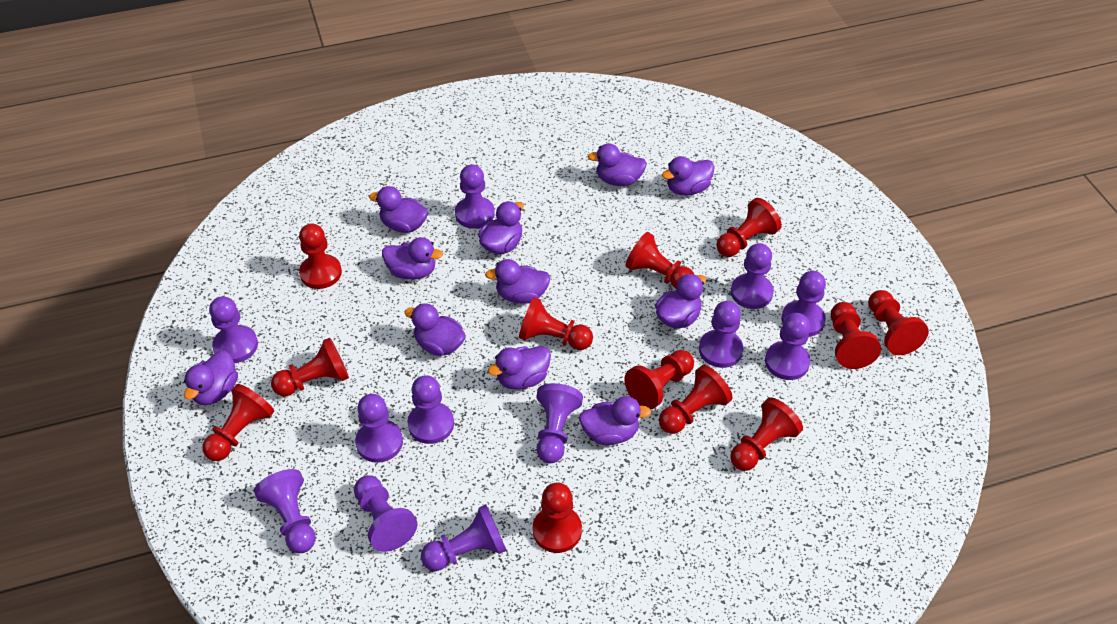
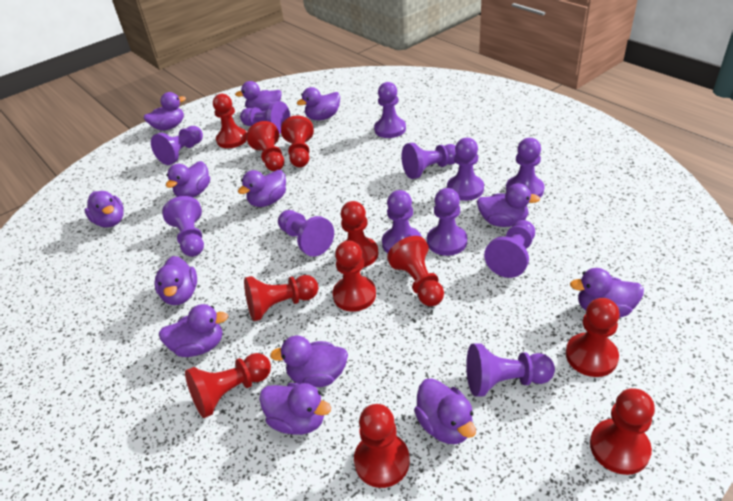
purple duck: [184,350,238,405] [369,186,428,233] [382,237,443,280] [404,303,466,356] [478,201,524,254] [485,259,551,304] [488,346,551,390] [579,396,651,445] [587,143,647,186] [655,273,706,329] [662,156,715,196] = 11 -> [84,191,124,228] [144,92,186,131] [154,256,197,305] [159,304,228,357] [166,161,210,197] [235,81,282,111] [238,170,286,207] [259,383,331,435] [270,336,348,387] [297,87,340,120] [414,378,476,444] [477,183,540,227] [570,268,644,318] = 13
red pawn: [202,384,274,461] [271,338,349,397] [299,223,342,289] [519,297,593,350] [533,482,582,553] [625,232,694,289] [625,350,694,410] [659,365,733,434] [716,198,782,257] [730,398,803,471] [831,302,881,369] [868,290,929,355] = 12 -> [185,353,271,418] [213,94,247,148] [244,275,318,321] [246,121,284,171] [281,115,314,168] [332,241,376,312] [341,201,379,268] [354,404,410,488] [387,236,444,306] [566,298,620,377] [590,388,655,475] = 11

